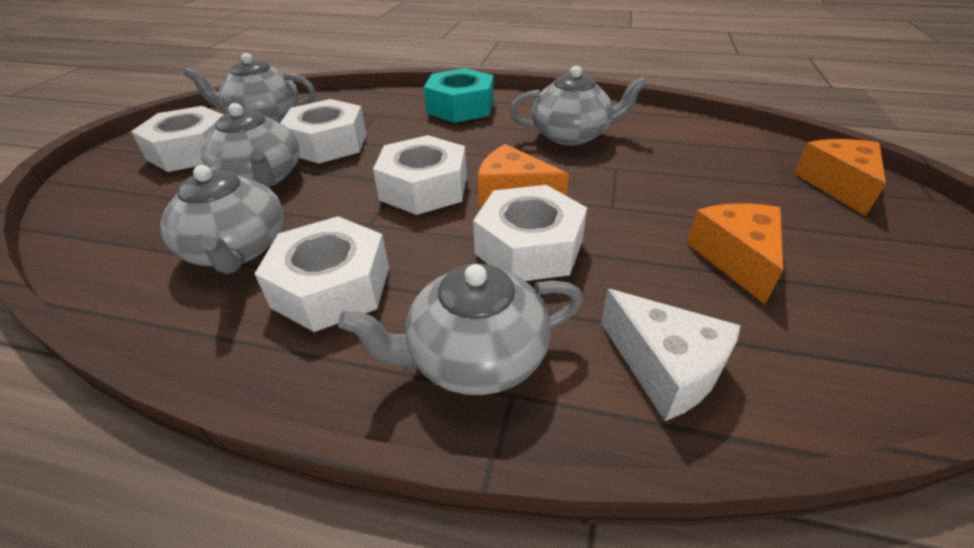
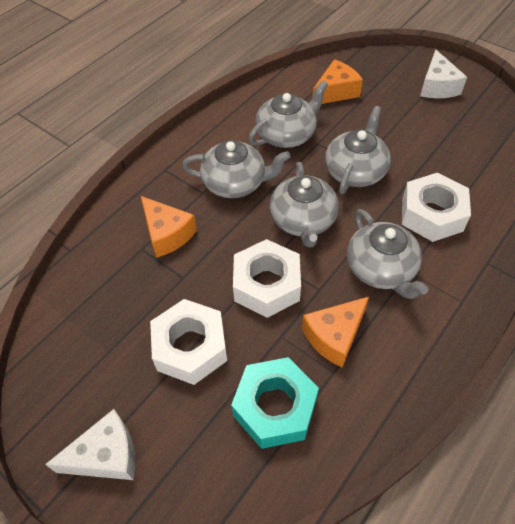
white cheese: [601,289,740,421] = 1 -> [45,409,135,480] [420,49,467,98] = 2
white nut: [131,106,223,172] [255,216,389,332] [280,99,367,164] [373,135,467,215] [473,185,587,281] = 5 -> [150,299,227,385] [233,239,301,318] [402,173,471,242] = 3

